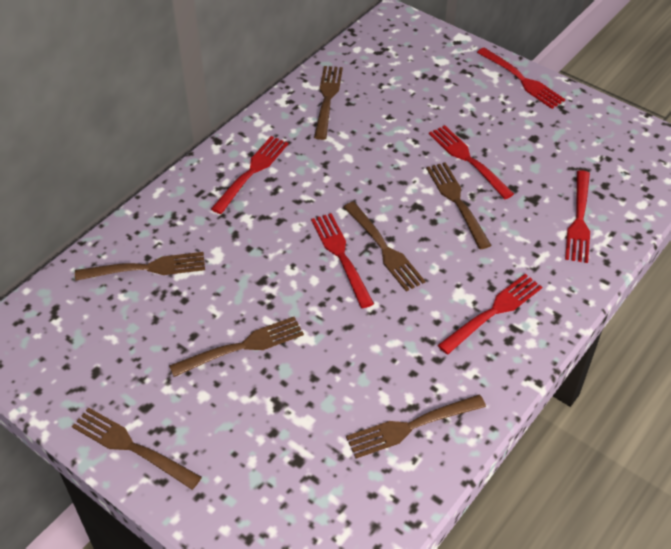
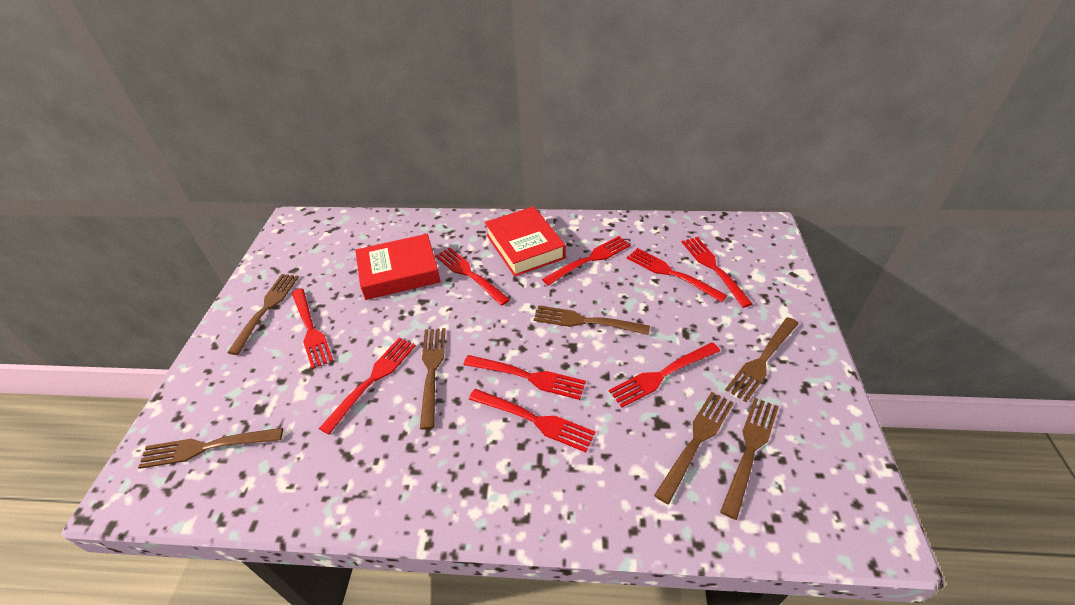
red book: none = 0 -> [355,234,441,300] [485,206,566,277] = 2
red fork: [211,136,288,214] [311,213,374,308] [429,125,514,199] [438,274,542,354] [477,48,566,109] [565,170,590,263] = 6 -> [292,289,333,369] [319,338,416,434] [435,247,510,306] [463,355,586,400] [469,389,595,452] [542,236,631,286] [609,342,720,407] [627,248,727,302] [682,237,753,308] = 9

